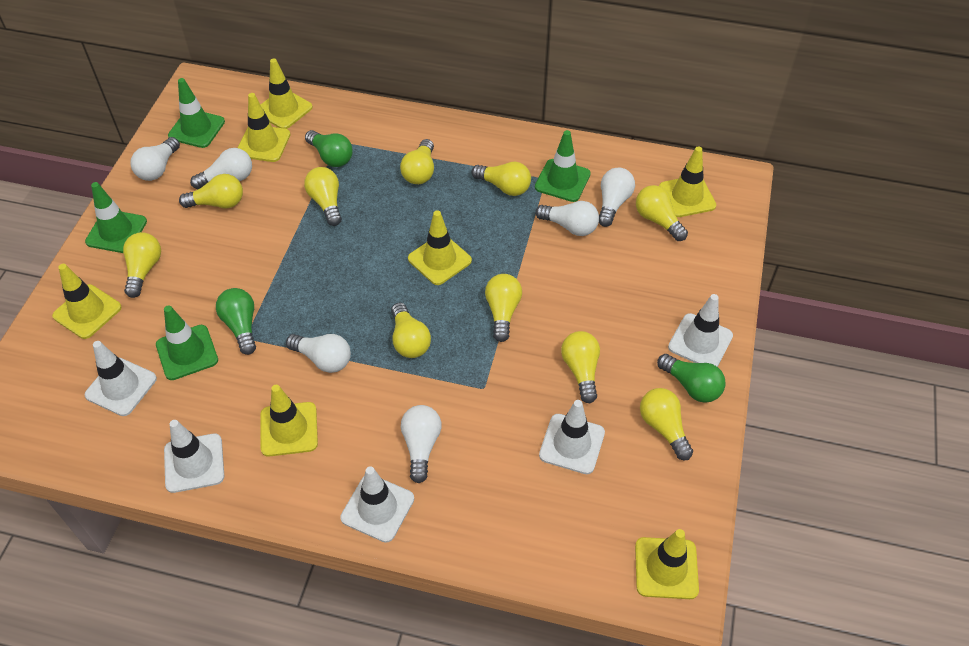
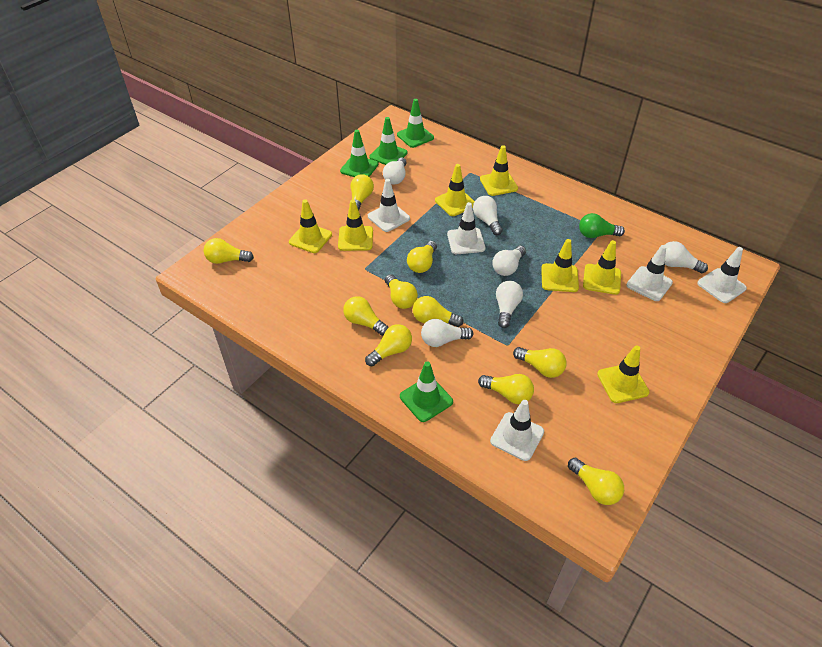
green light bulb: [216,288,256,355] [305,130,353,167] [657,354,726,403] = 3 -> [579,213,625,238] = 1

